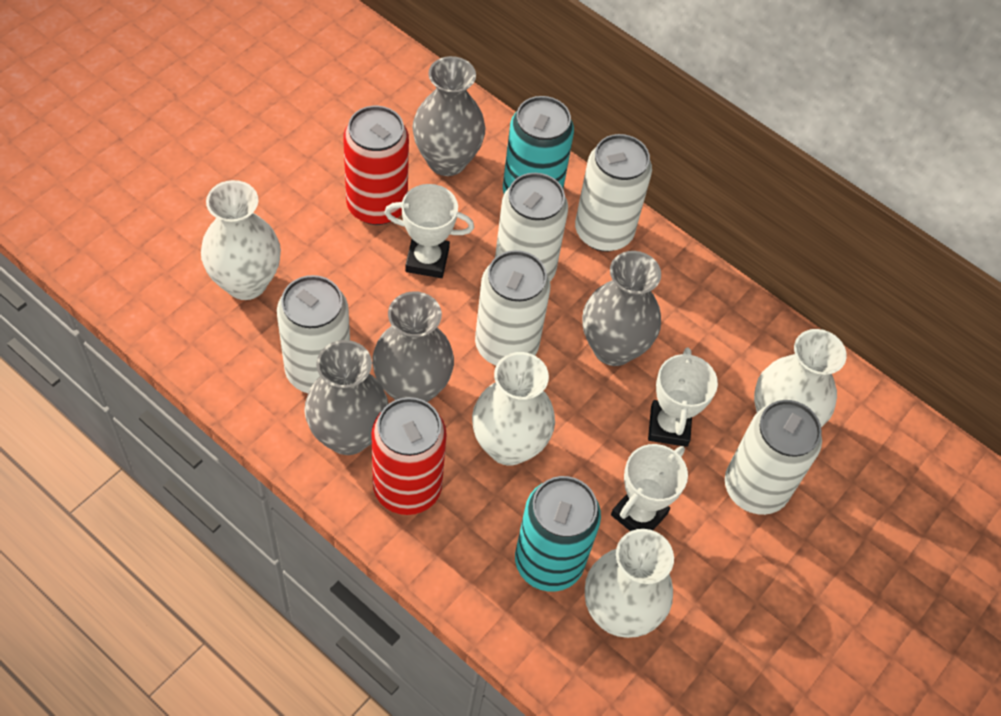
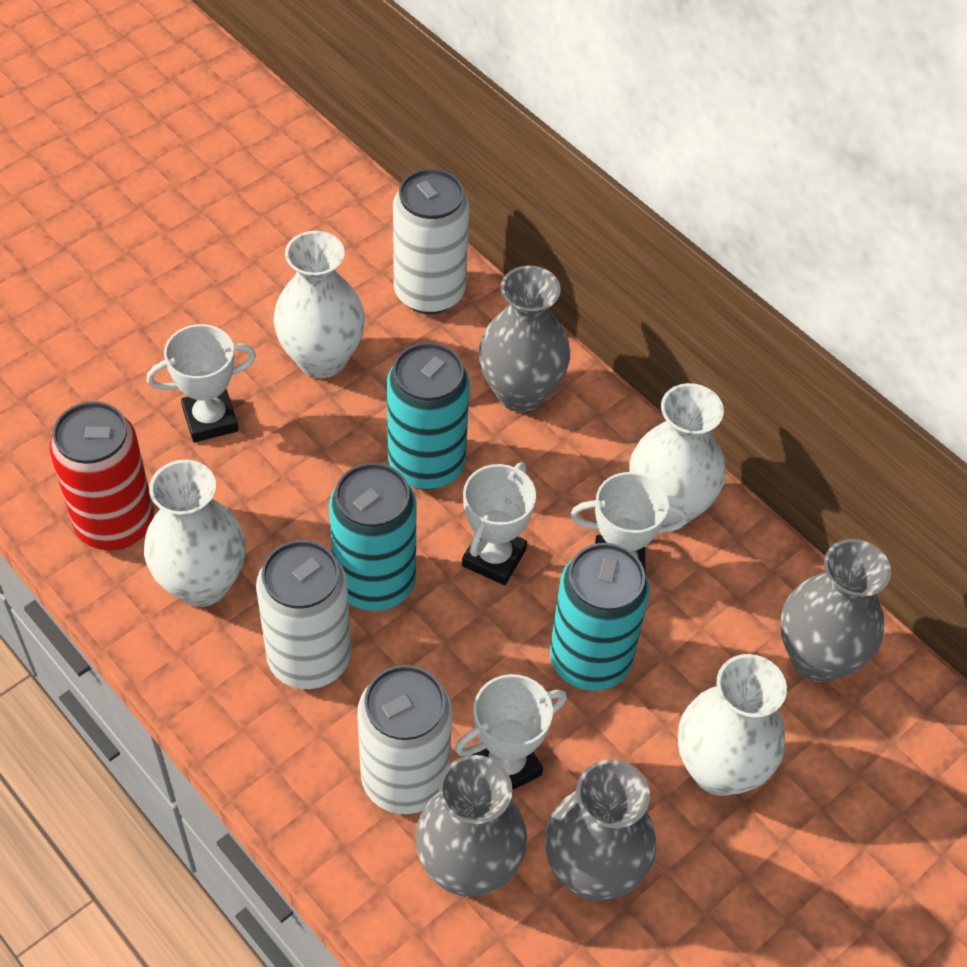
red can: [343,106,409,225] [371,397,447,515] = 2 -> [49,401,154,550] = 1
turquoise can: [503,96,574,193] [515,476,601,592] = 2 -> [329,463,417,611] [387,342,470,490] [550,543,650,691] = 3
white can: [277,275,350,393] [475,250,550,366] [495,173,568,281] [575,134,652,252] [725,400,822,515] = 5 -> [256,540,351,689] [357,665,452,814] [393,169,469,314] = 3
white trophy: [384,184,474,278] [611,444,688,531] [648,347,718,447] = 3 -> [147,324,256,443] [455,674,567,790] [462,462,536,585] [570,472,687,574] = 4

